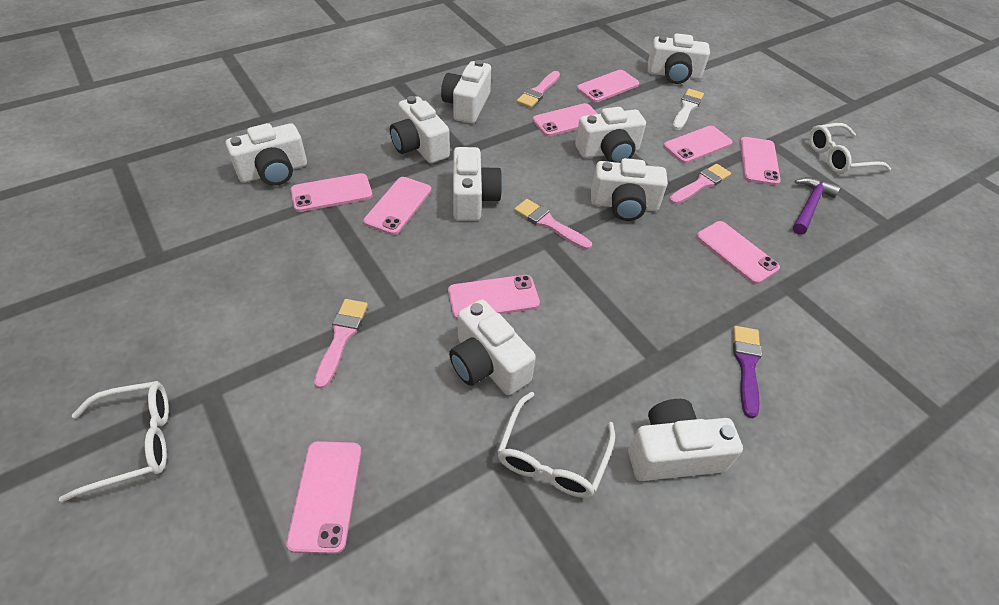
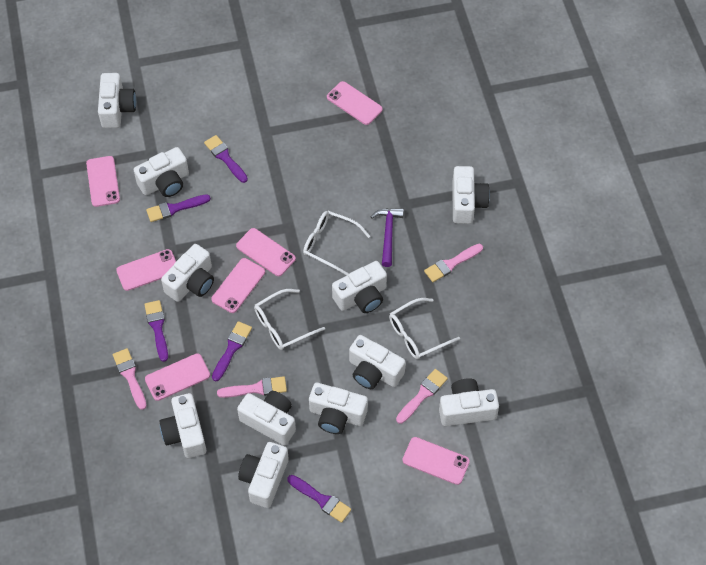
pink phone: [286,441,361,554] [290,173,372,212] [364,177,431,235] [448,275,540,320] [533,103,598,136] [577,70,639,102] [663,126,732,163] [696,221,780,284] [740,137,781,185] = 9 -> [86,156,120,207] [116,249,176,291] [145,354,210,401] [211,258,265,313] [236,228,296,276] [327,81,383,125] [402,437,470,485] = 7
purple brush: [733,326,762,418] = 1 -> [144,300,168,362] [146,194,211,222] [204,135,248,183] [212,321,252,381] [287,475,351,523] = 5
white brush: [672,89,704,130] = 1 -> none = 0
white camera: [226,123,307,186] [390,96,450,163] [441,60,491,123] [449,299,536,395] [453,147,503,221] [575,107,646,163] [591,158,668,221] [628,399,743,481] [648,33,710,84] = 9 -> [98,73,136,128] [134,147,189,197] [159,393,206,458] [161,244,214,302] [237,391,296,445] [238,442,289,508] [309,383,368,434] [332,261,387,313] [349,335,406,389] [439,378,499,426] [452,166,490,224] = 11

